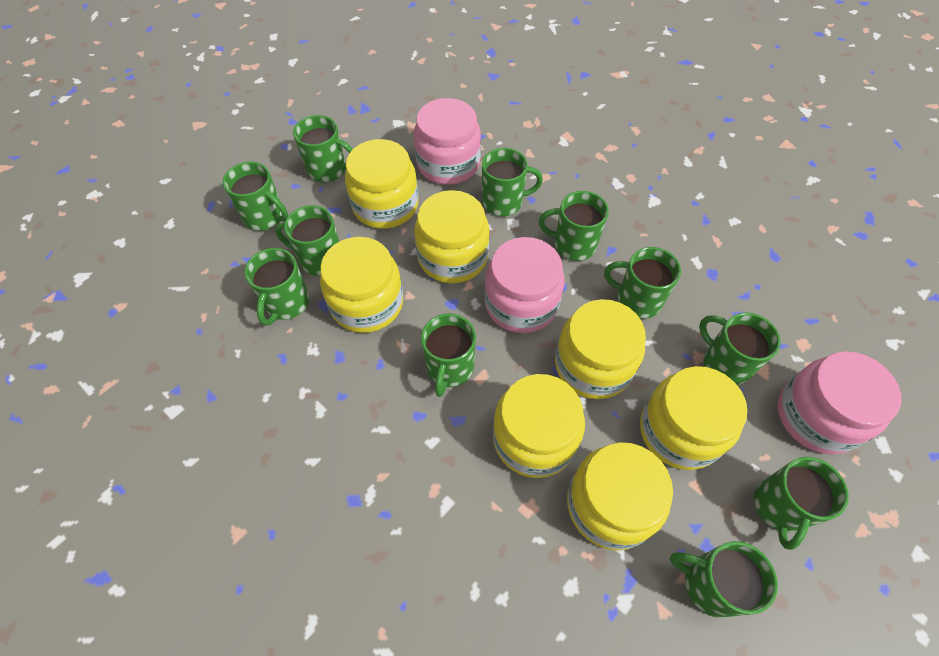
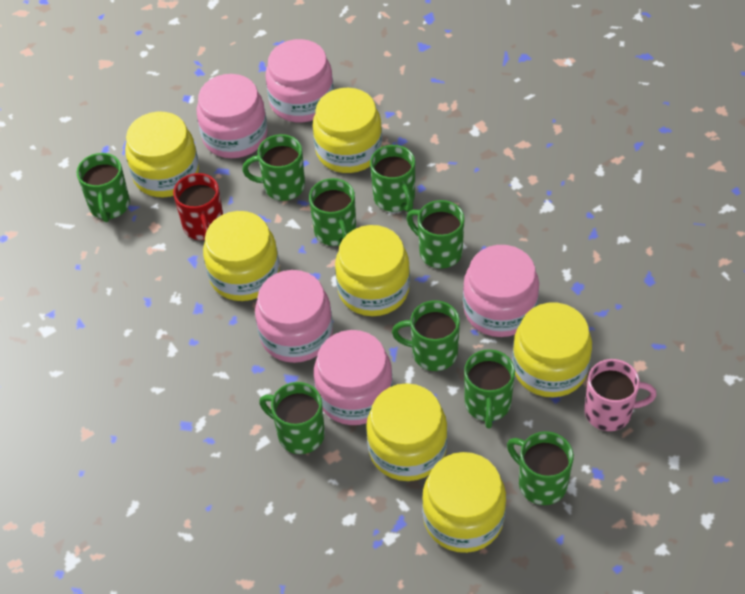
green mug: [223,162,288,231] [244,248,309,326] [275,205,339,276] [293,115,353,182] [421,313,476,397] [482,148,543,216] [539,191,609,261] [604,247,681,319] [670,541,778,618] [699,313,781,386] [754,457,849,550] = 11 -> [77,153,130,222] [242,134,305,201] [259,382,325,454] [309,178,356,246] [370,145,415,212] [392,300,460,371] [407,200,465,268] [464,349,515,428] [507,431,574,505] = 9
pink jar: [414,98,481,185] [484,237,565,333] [777,351,901,454] = 3 -> [197,74,267,158] [255,270,333,363] [265,39,334,122] [314,330,393,425] [463,245,539,337] = 5
pink mug: none = 0 -> [584,359,657,431] = 1
red mug: none = 0 -> [173,173,223,240] = 1

